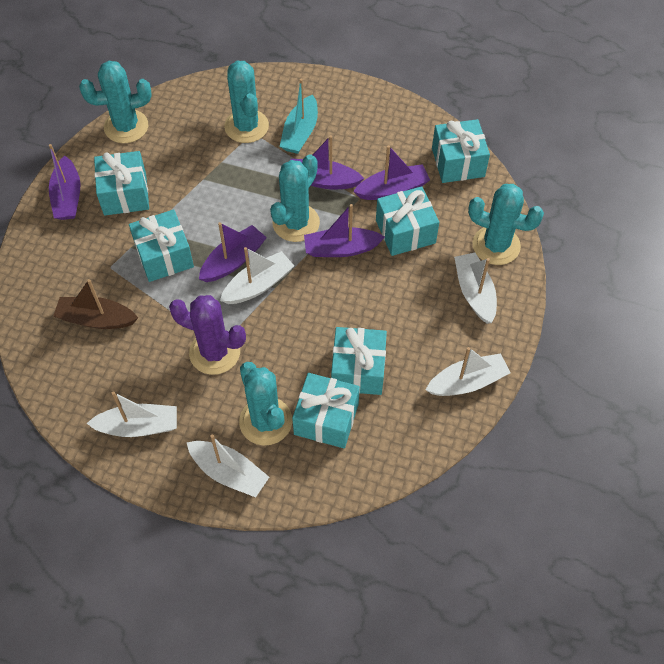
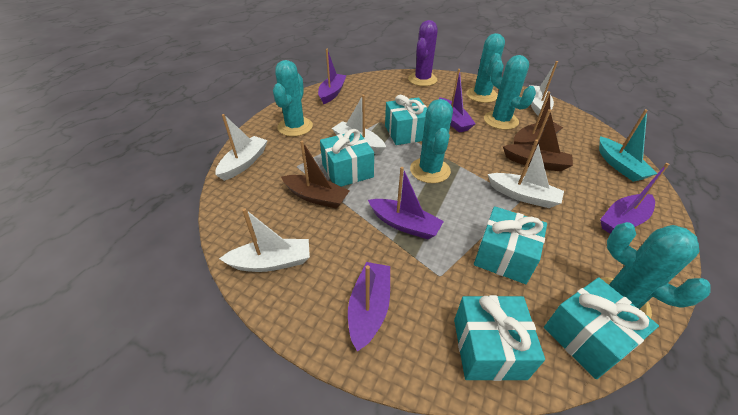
brown boat: [53,279,138,329] = 1 -> [281,141,350,209] [503,109,573,172] [514,92,563,145] = 3
turquoise gift: [94,151,149,216] [129,209,194,282] [292,373,360,448] [331,327,387,395] [376,186,439,256] [432,119,490,183] = 6 -> [320,129,374,187] [385,95,427,145] [454,295,545,381] [474,206,547,284] [544,277,659,379] = 5

